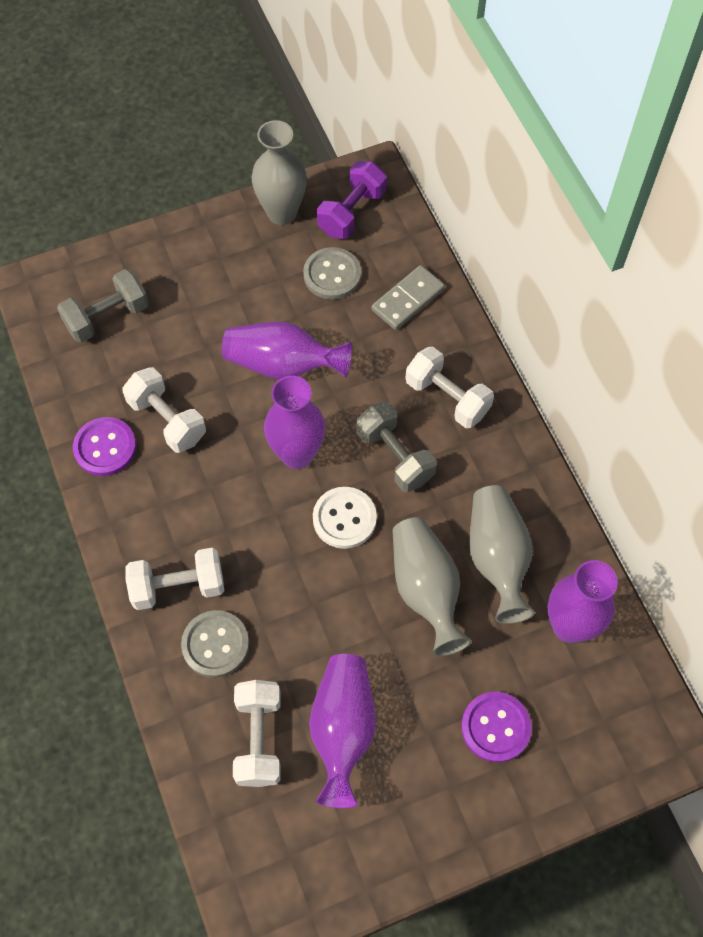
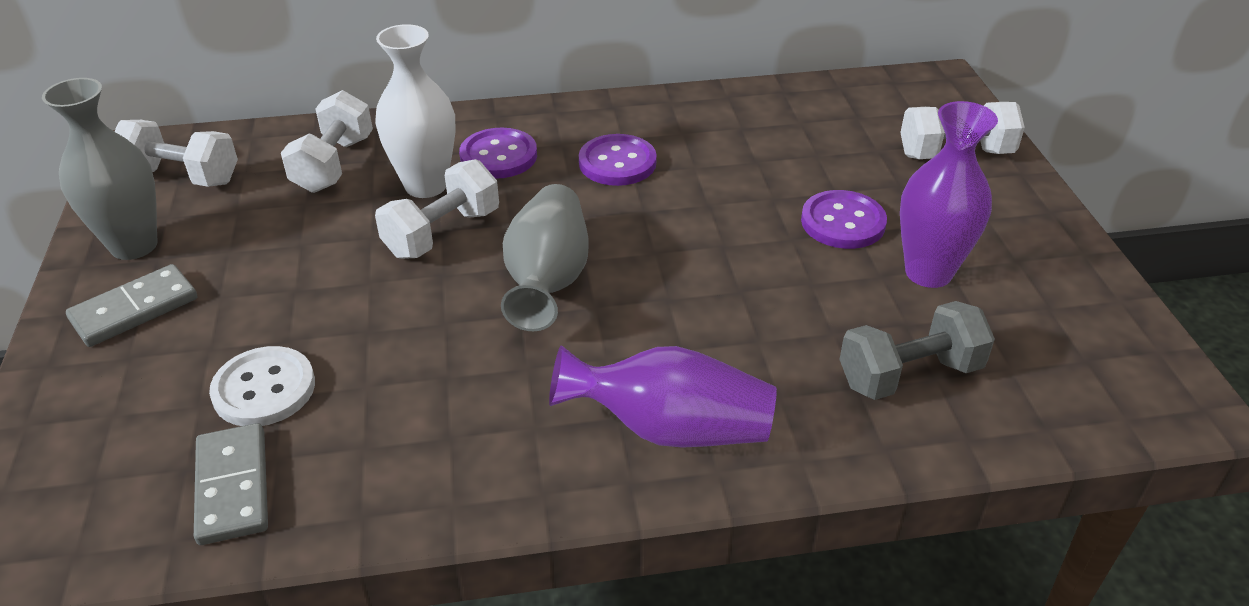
grey button: [181,610,249,678] [303,247,361,300] = 2 -> none = 0
grey domino: [371,265,445,330] = 1 -> [66,264,197,347] [194,423,268,545] = 2
grey dumbbell: [57,269,149,343] [357,402,437,492] = 2 -> [839,301,995,400] = 1
grey vase: [252,120,307,225] [392,517,471,656] [469,485,535,624] = 3 -> [42,78,158,260] [501,184,589,331] = 2
purple button: [73,417,136,476] [461,692,532,763] = 2 -> [459,128,537,179] [579,134,657,186] [801,190,887,249] = 3
purple dumbbell: [317,161,387,239] = 1 -> none = 0
purple vase: [222,322,352,379] [264,376,325,469] [309,654,376,808] [548,560,618,643] = 4 -> [549,345,777,448] [900,101,998,288] = 2
white vase: none = 0 -> [375,24,456,198] = 1

